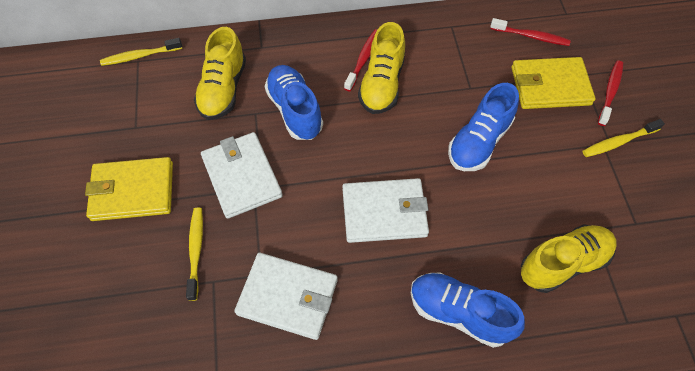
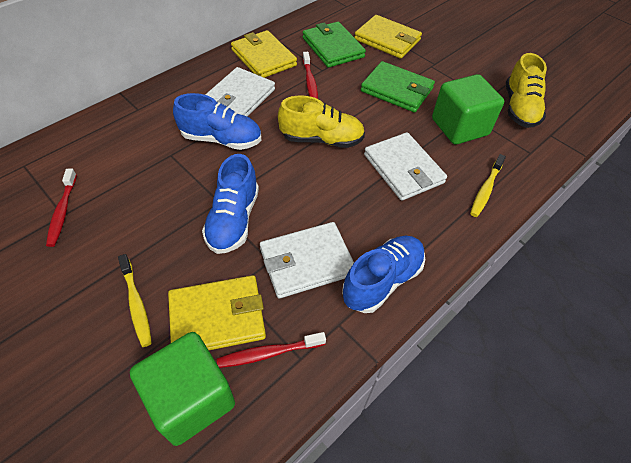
green cube: none = 0 -> [130,332,235,446] [432,74,504,145] = 2
green wallet: none = 0 -> [303,22,366,68] [361,61,435,113] = 2
yellow shoe: [194,27,246,120] [358,22,405,114] [521,224,617,293] = 3 -> [278,96,365,148] [506,53,547,128] = 2
yellow toothbrush: [100,38,183,66] [186,207,203,301] [582,119,665,157] = 3 -> [118,254,152,347] [470,154,506,217] = 2
yellow wallet: [85,157,173,221] [511,57,596,109] = 2 -> [168,275,266,350] [231,30,297,78] [354,15,422,59] = 3

